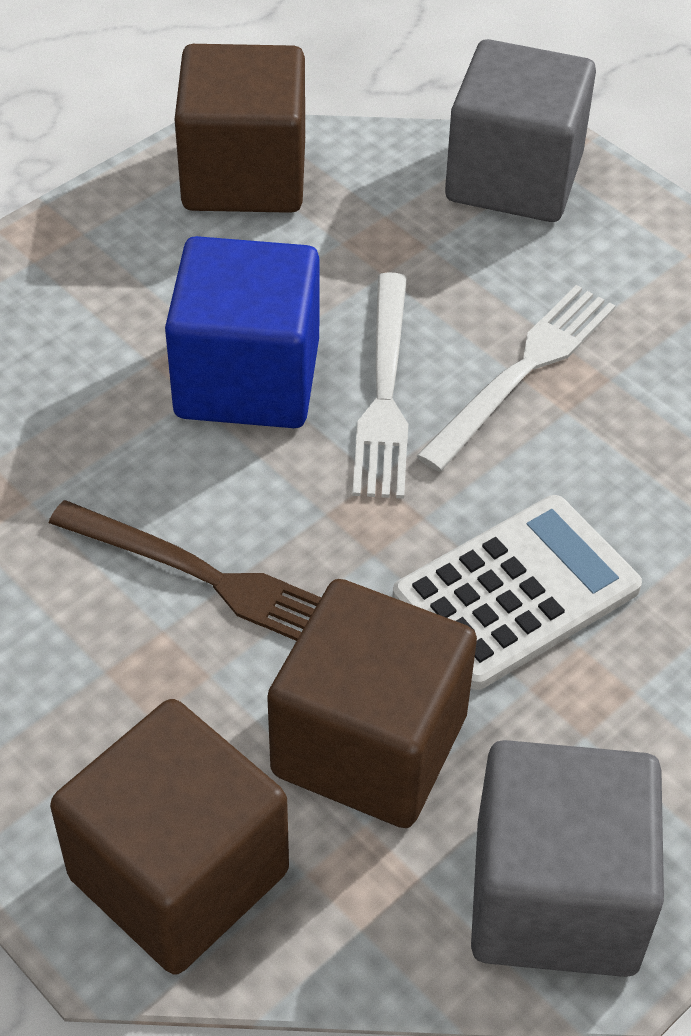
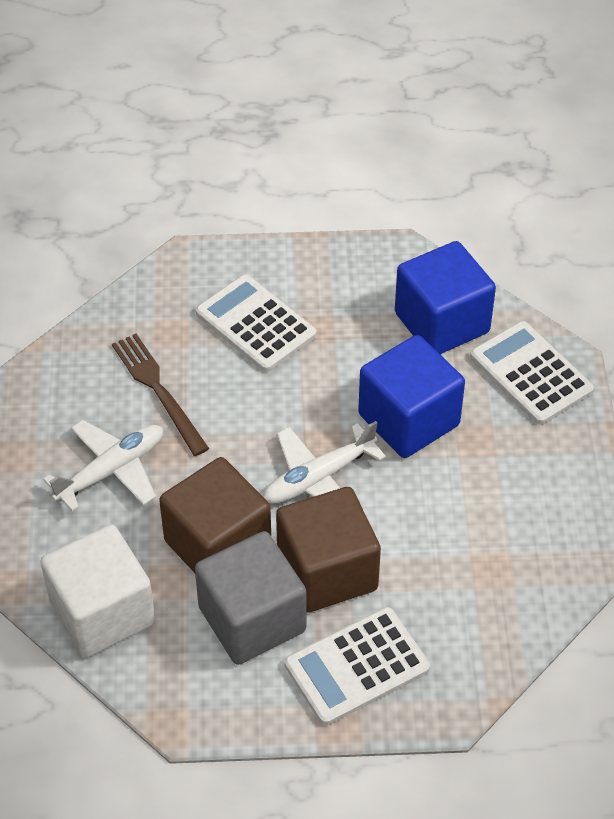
blue cube: [165,236,320,428] = 1 -> [358,335,465,458] [395,241,496,354] = 2
brown cube: [50,699,289,975] [175,44,305,213] [267,579,477,828] = 3 -> [159,457,271,573] [276,487,381,613] = 2
grey cube: [445,39,596,222] [471,740,664,977] = 2 -> [195,531,306,665] = 1
white calculator: [393,495,642,690] = 1 -> [196,275,317,372] [285,607,430,725] [470,321,594,425] = 3
white cube: none = 0 -> [40,524,156,658] = 1
white fork: [352,272,408,499] [417,285,616,471] = 2 -> none = 0
white plane: none = 0 -> [43,420,163,511] [264,421,386,503] = 2

